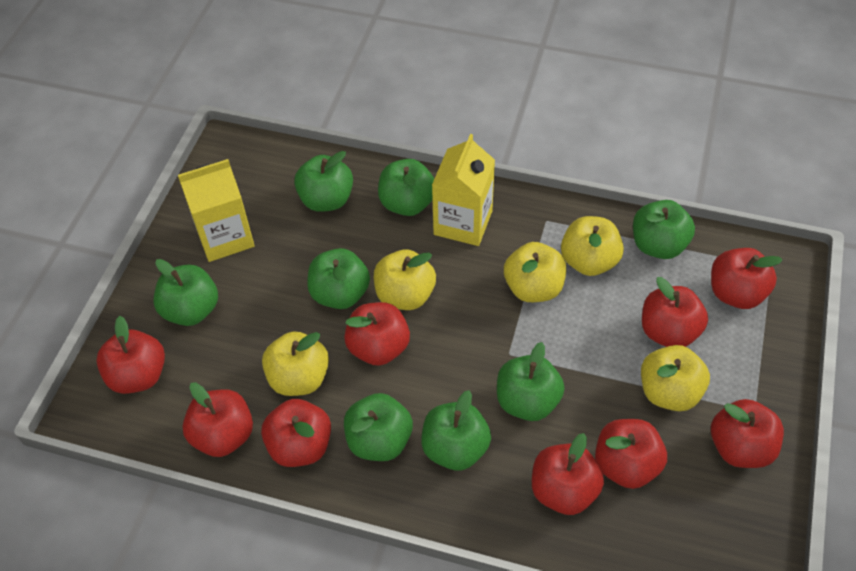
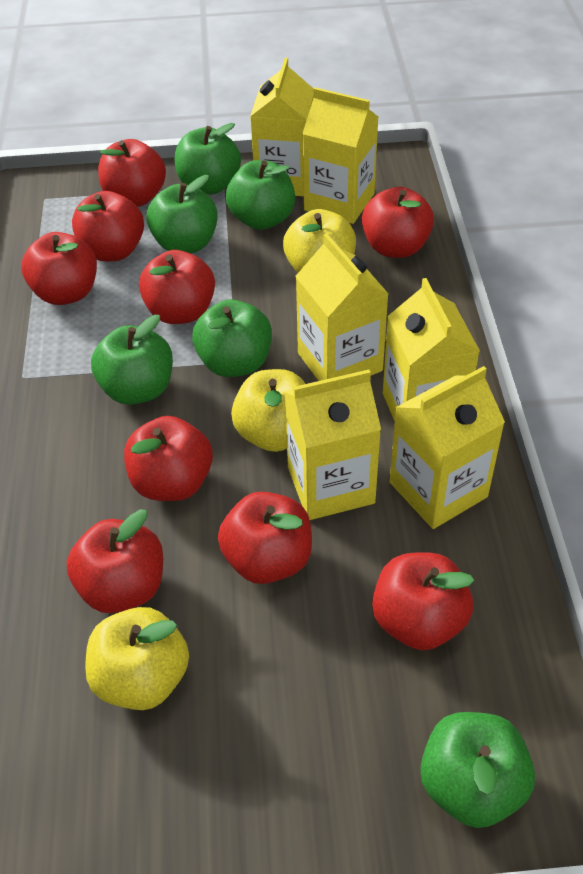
green apple: [154,259,218,326] [294,151,353,212] [307,248,370,309] [344,393,413,461] [378,159,434,216] [421,390,491,471] [497,342,565,421] [633,200,695,259] = 8 -> [91,315,173,405] [146,175,218,253] [175,123,241,194] [192,299,272,377] [226,160,295,230] [420,712,535,828] = 6
yellow apple: [262,331,329,396] [374,249,436,310] [504,242,566,302] [561,216,624,276] [641,345,710,411] = 5 -> [85,607,189,710] [231,369,306,452] [283,209,356,273] = 3
yellow carton: [178,159,255,262] [432,134,495,246] = 2 -> [250,57,314,196] [284,370,381,520] [296,233,389,381] [302,87,378,224] [383,278,480,421] [390,366,505,529] = 6

